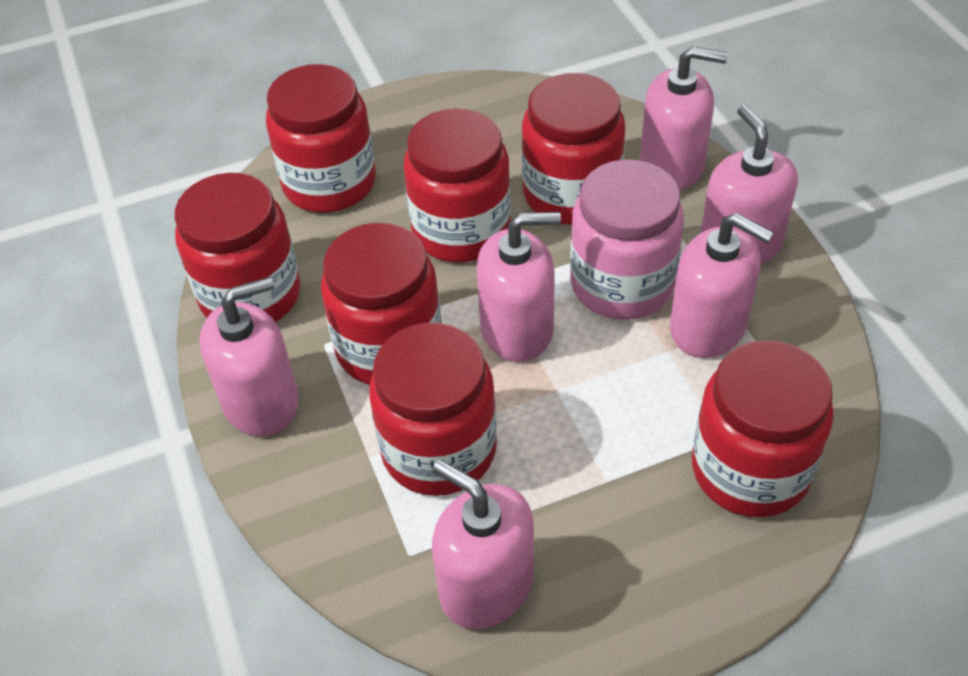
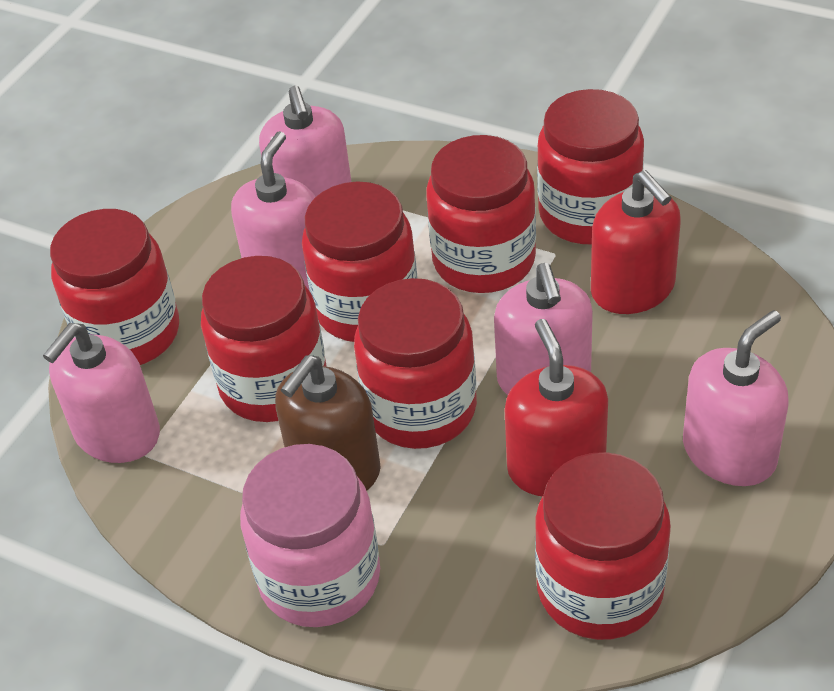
brown soap dispenser: none = 0 -> [275,355,381,491] = 1
pink soap dispenser: [199,277,299,436] [432,460,534,629] [477,212,561,362] [640,46,728,190] [670,213,774,358] [700,105,798,264] = 6 -> [43,323,160,463] [231,131,315,290] [259,86,352,197] [494,263,593,395] [683,310,789,486] = 5
red soap dispenser: none = 0 -> [505,319,608,496] [591,170,681,314] = 2

